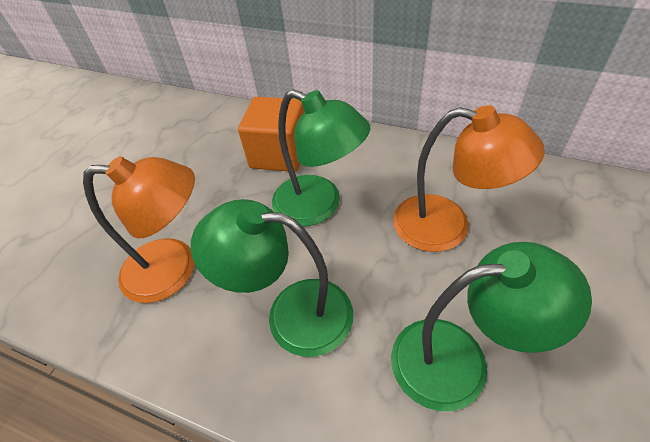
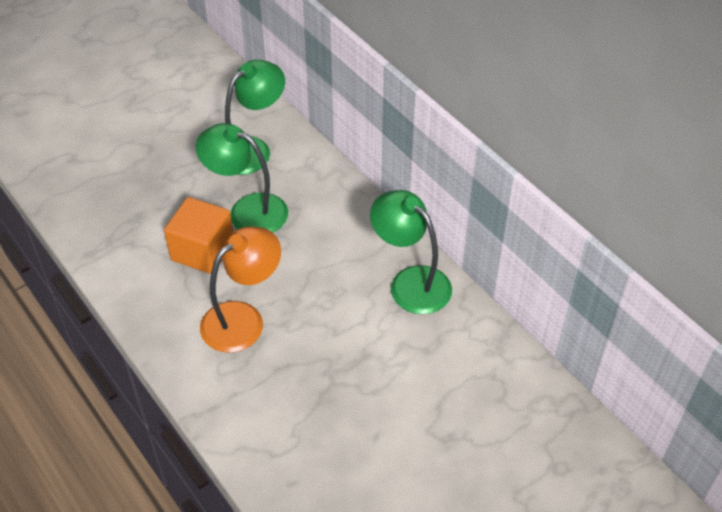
orange lamp: [83,156,195,303] [393,105,545,252] = 2 -> [200,226,281,353] = 1

